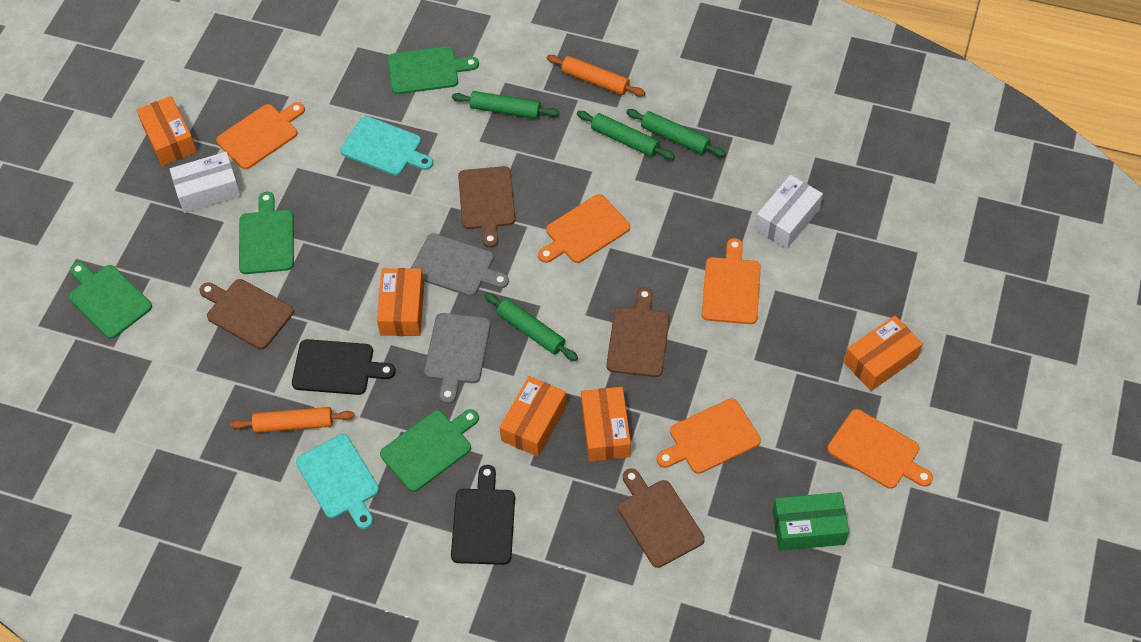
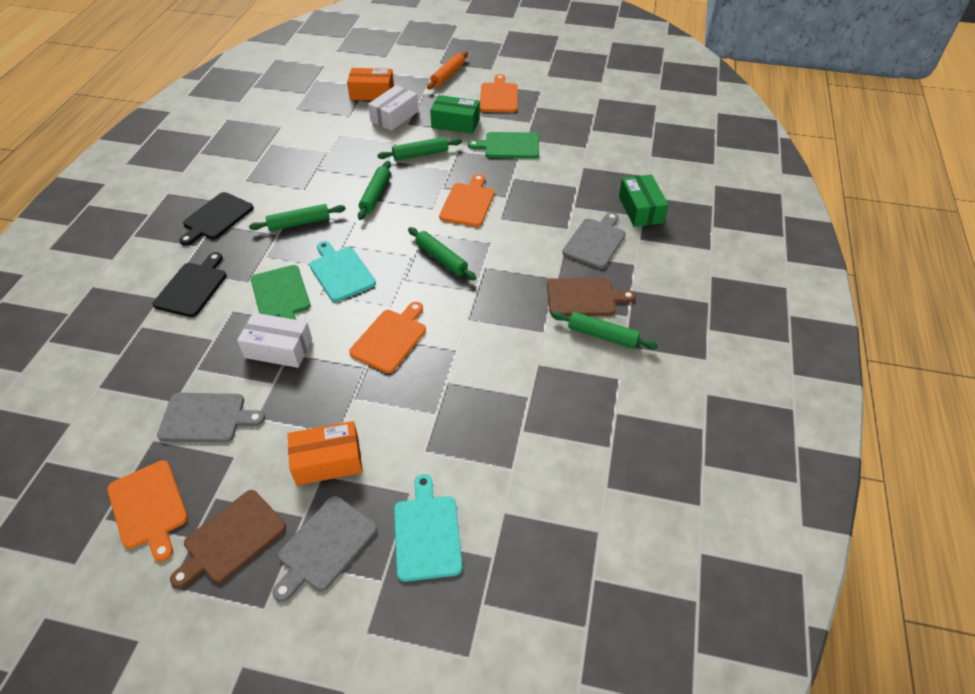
brown cutting board: [199,279,294,349] [458,166,516,248] [606,288,670,377] [618,468,705,568] = 4 -> [170,490,286,588] [547,278,636,316] = 2
green box: [772,492,849,551] = 1 -> [430,95,480,134] [619,174,669,227] = 2
green cutting board: [69,262,152,339] [239,192,294,274] [380,409,479,492] [388,46,479,94] = 4 -> [251,265,310,320] [468,132,539,159] = 2
green rolling pin: [452,91,559,119] [485,293,578,361] [577,111,675,160] [626,109,726,157] = 4 -> [249,204,345,231] [358,161,391,220] [377,137,462,160] [408,227,476,280] [551,311,658,349] = 5
grey cutting board: [411,233,509,296] [424,313,491,404] = 2 -> [157,393,265,443] [272,496,377,602] [562,212,626,269] = 3
orange box: [136,96,197,166] [377,268,424,336] [500,376,567,457] [581,387,631,462] [844,316,923,391] = 5 -> [288,421,363,485] [347,68,394,100] = 2
orange cutting board: [216,102,305,170] [538,194,630,263] [657,399,761,474] [702,238,761,324] [827,409,933,489] = 5 -> [107,460,188,562] [349,302,426,373] [439,174,494,227] [480,74,518,113] = 4
orange rolling pin: [230,407,354,433] [546,55,645,97] = 2 -> [427,51,468,89] = 1

